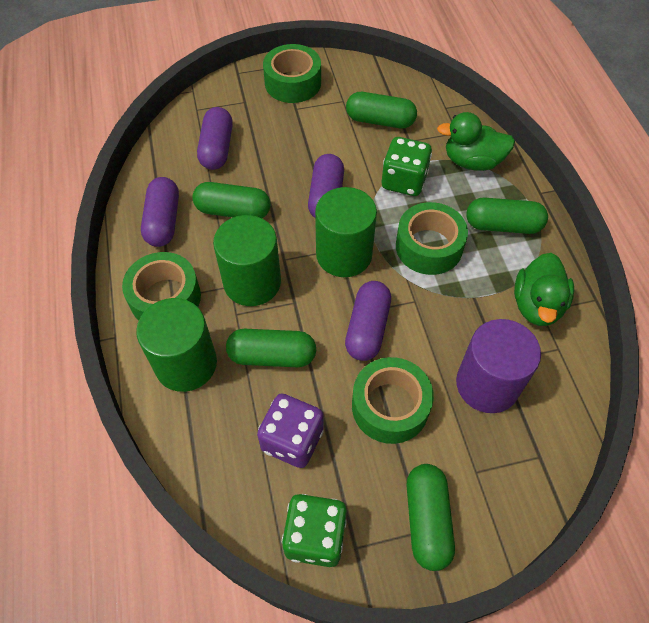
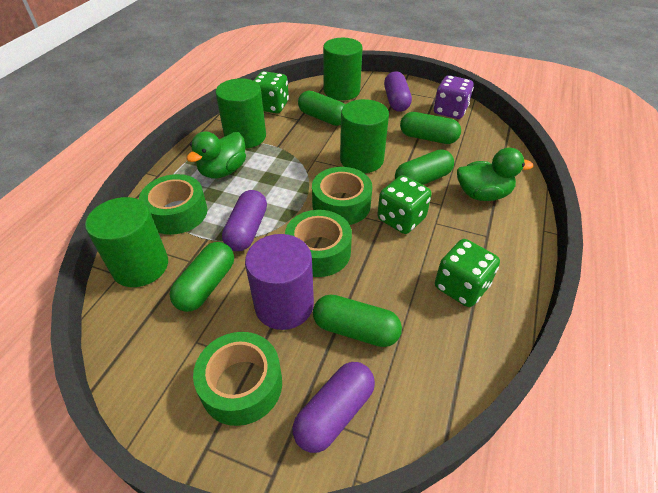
green cylinder: [136,298,217,392] [213,215,281,306] [315,187,377,277] = 3 -> [85,197,168,287] [215,78,266,149] [323,38,363,100] [340,99,389,173] = 4
green dice: [282,494,347,567] [382,137,432,196] = 2 -> [254,71,289,113] [377,175,432,234] [435,239,500,307] = 3
purple capsule: [141,177,179,247] [197,107,233,170] [308,154,344,218] [345,281,391,361] = 4 -> [222,190,267,251] [293,362,375,453] [384,71,412,112] = 3

